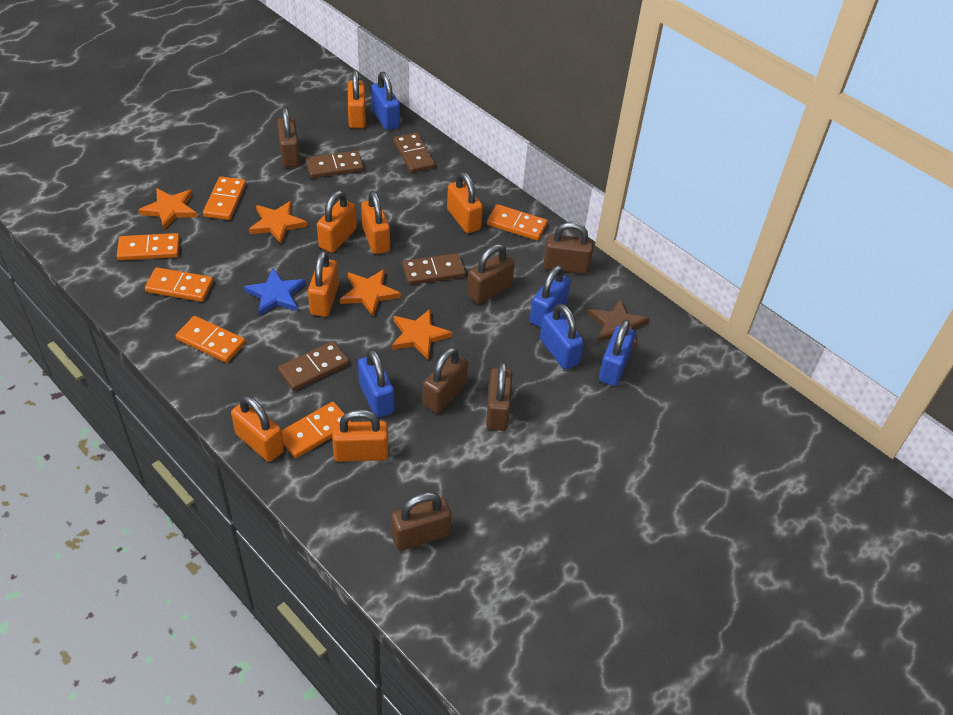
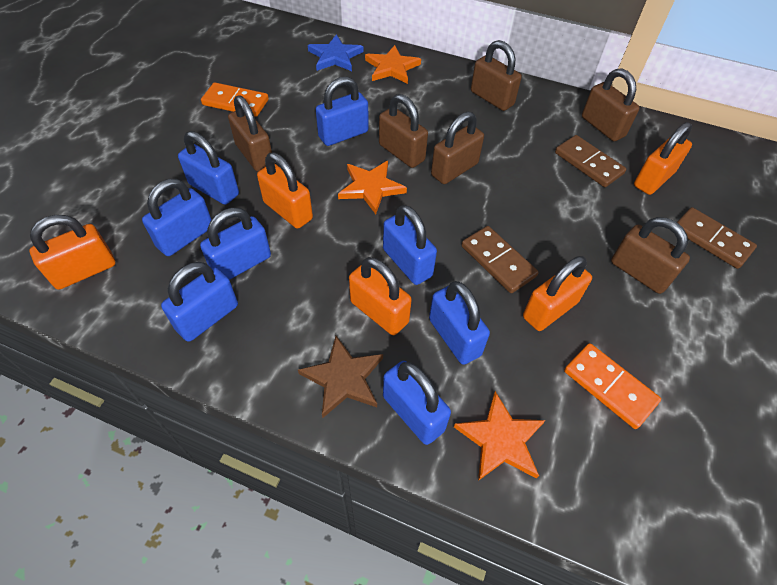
blue padlock: [358,349,394,418] [371,72,400,130] [530,265,571,328] [540,303,584,370] [599,319,635,386] = 5 -> [142,179,212,256] [161,262,238,342] [178,131,239,205] [200,208,271,280] [316,76,369,146] [383,205,437,285] [383,361,451,445] [429,281,490,365] = 8
brown domino: [278,341,349,391] [306,151,364,178] [394,133,435,173] [403,253,466,285] = 4 -> [462,226,539,293] [555,135,626,187] [677,207,757,269] = 3
orange domino: [117,233,180,260] [145,267,213,302] [175,316,245,363] [203,176,246,220] [281,402,351,458] [487,204,548,241] = 6 -> [201,82,269,117] [564,343,661,429] = 2
orange padlock: [231,395,284,462] [308,251,339,317] [317,190,357,253] [332,409,388,462] [348,70,366,128] [361,191,390,254] [447,172,483,233] = 7 -> [29,215,116,290] [257,153,313,229] [349,257,412,335] [523,256,592,331] [634,122,692,195] = 5
orange star: [138,188,197,230] [249,201,307,244] [340,269,401,316] [392,309,452,360] = 4 -> [338,161,407,214] [365,45,421,84] [454,391,545,481] = 3

